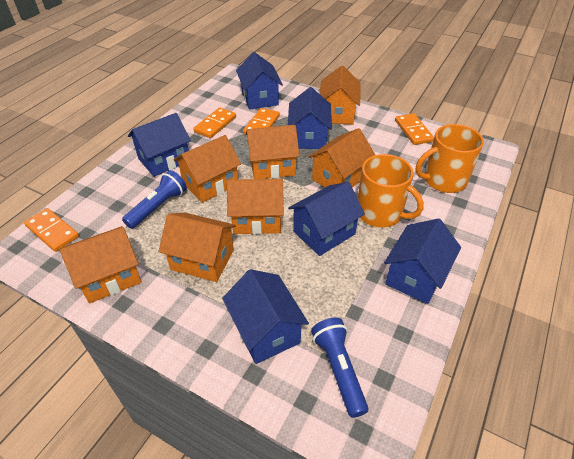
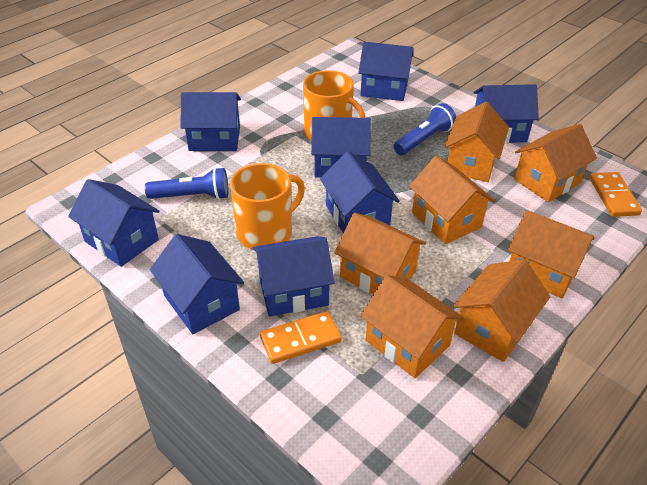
blue house: [128,113,191,177] [222,269,309,364] [236,52,283,110] [288,87,332,149] [288,182,365,256] [384,218,461,304] = 6 -> [68,179,160,267] [150,234,244,334] [181,92,241,151] [253,236,335,316] [311,117,371,178] [320,151,400,233] [358,42,414,101] [474,84,539,143] = 8
orange domino: [24,208,79,252] [193,107,236,138] [243,108,280,135] [395,113,434,145] = 4 -> [260,311,342,364] [590,172,642,217] = 2

